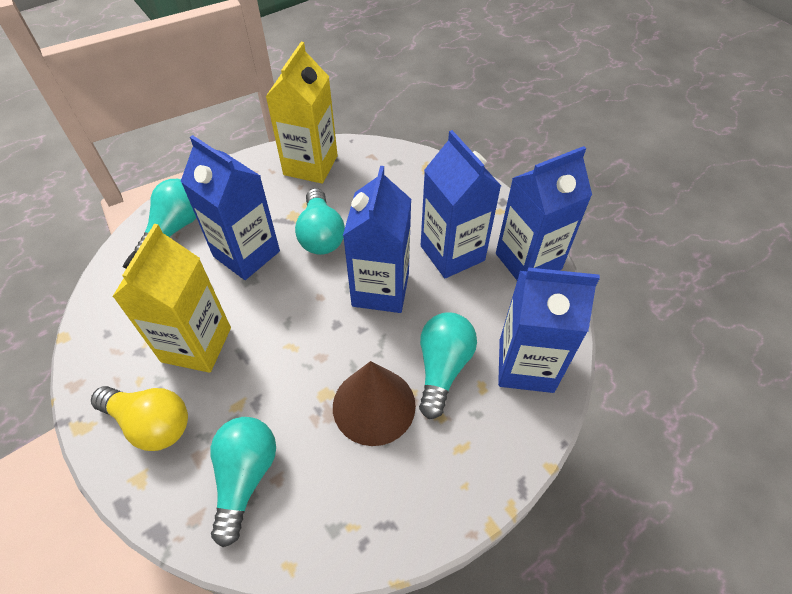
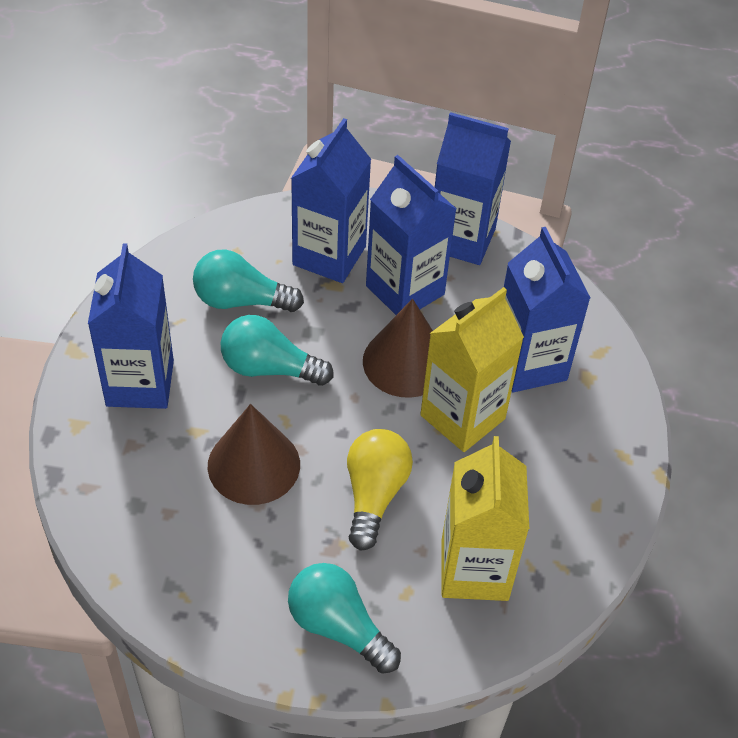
brown cone: [333,361,416,446] = 1 -> [208,404,300,505] [363,299,433,398] = 2
turquoise light bulb: [134,179,196,252] [211,417,276,547] [295,188,345,255] [419,313,477,419] = 4 -> [193,249,304,312] [221,315,334,386] [288,563,401,674] = 3

